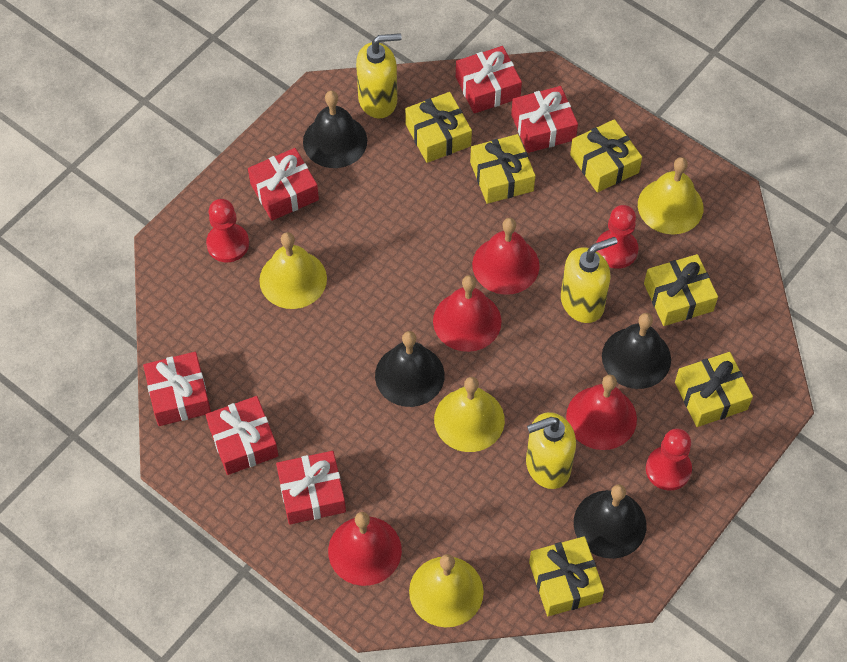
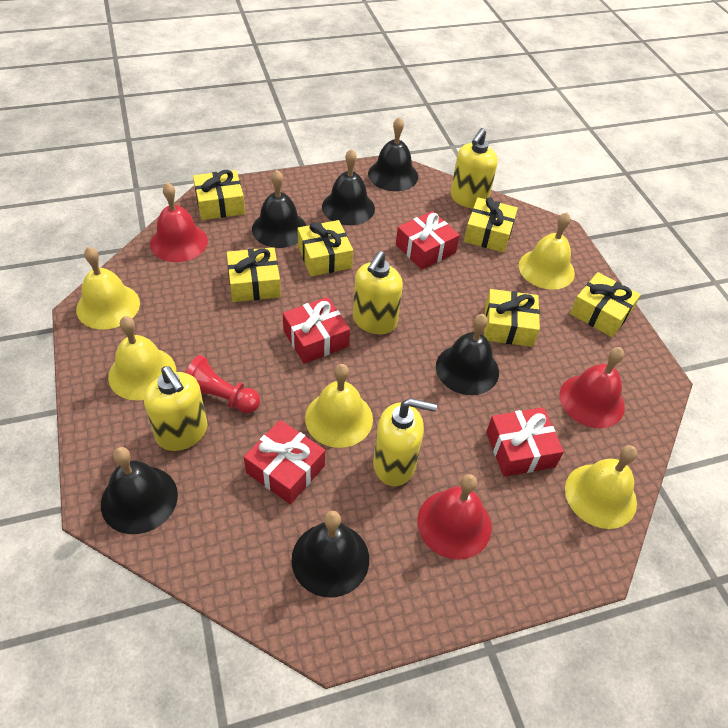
black bell: [303,91,367,168] [375,331,445,407] [574,484,646,559] [602,313,671,389] = 4 -> [101,447,178,534] [252,170,306,248] [292,511,369,598] [322,149,375,225] [368,117,418,191] [436,314,499,395] = 6
red bell: [328,512,402,586] [433,275,501,352] [472,218,540,295] [566,375,637,450] = 4 -> [150,182,208,262] [417,474,492,560] [560,347,625,428] = 3
red gift: [143,352,211,426] [206,396,279,475] [248,148,319,221] [276,451,346,525] [456,46,522,113] [511,86,578,153] = 6 -> [244,420,325,504] [283,297,350,364] [396,211,460,270] [486,407,564,477] = 4
red pawn: [206,199,249,262] [596,205,639,269] [646,428,692,491] = 3 -> [185,355,260,413] = 1
yellow bell: [259,232,327,309] [409,554,484,627] [434,377,505,452] [638,157,704,235] = 4 -> [76,247,140,329] [108,316,176,401] [305,364,373,448] [519,212,575,290] [565,445,637,529] = 5
yellow soap dispenser: [356,33,402,118] [526,412,576,489] [561,237,618,323] = 3 -> [144,366,207,451] [353,251,403,334] [373,398,437,486] [451,128,498,209] = 4

